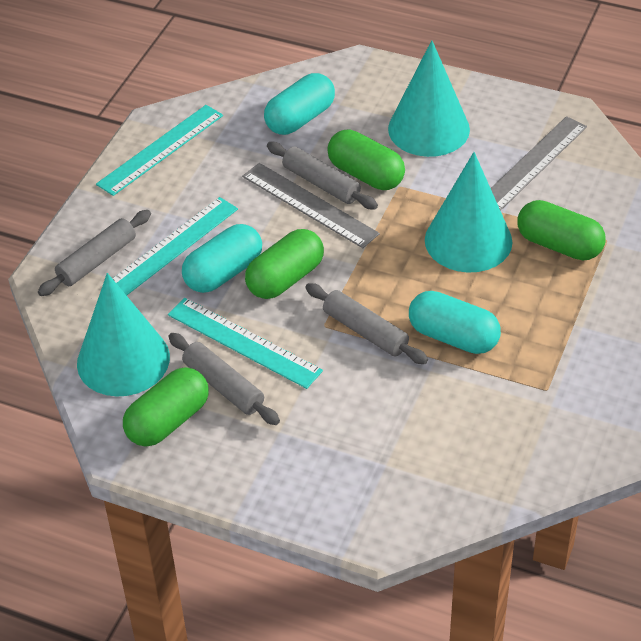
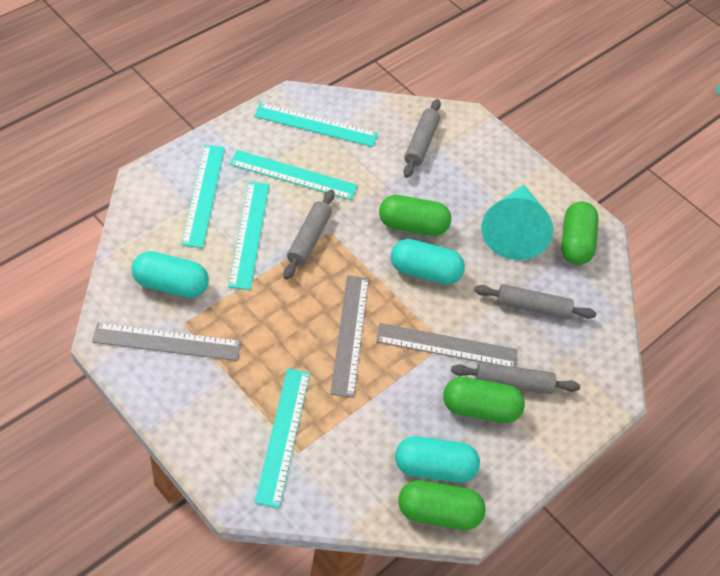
grey ruler: [242,163,380,248] [491,116,587,211] = 2 -> [92,322,241,361] [330,275,369,398] [376,323,518,367] = 3
turquoise cone: [77,273,170,396] [388,40,470,157] [425,152,512,273] = 3 -> [481,185,554,260] = 1
turquoise ruler: [96,105,223,196] [112,197,238,295] [168,298,323,389] = 3 -> [181,145,225,248] [228,182,269,290] [230,150,357,200] [254,103,378,147] [254,368,310,508] = 5

